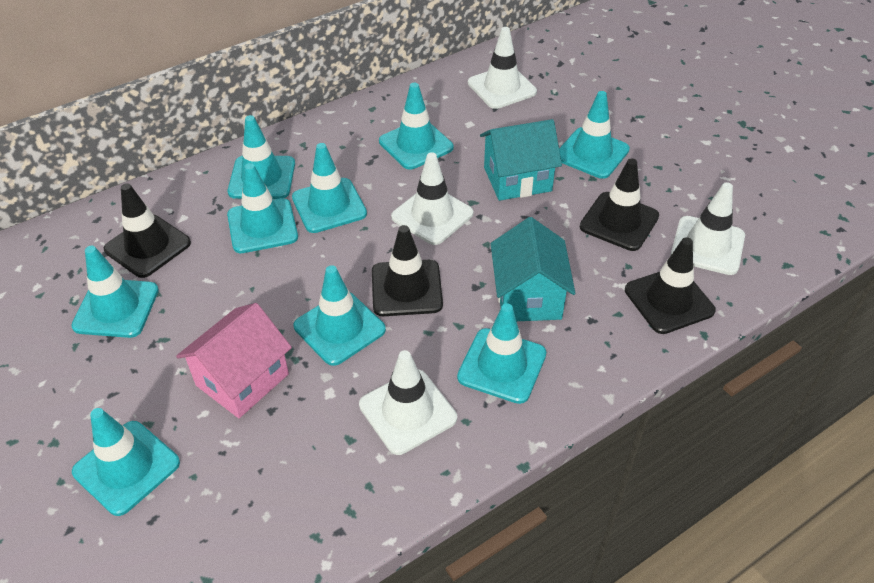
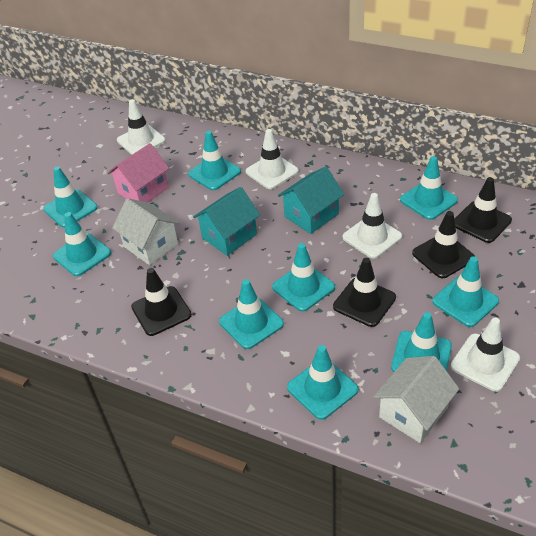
white house: none = 0 -> [112,198,180,265] [373,356,459,443] = 2

